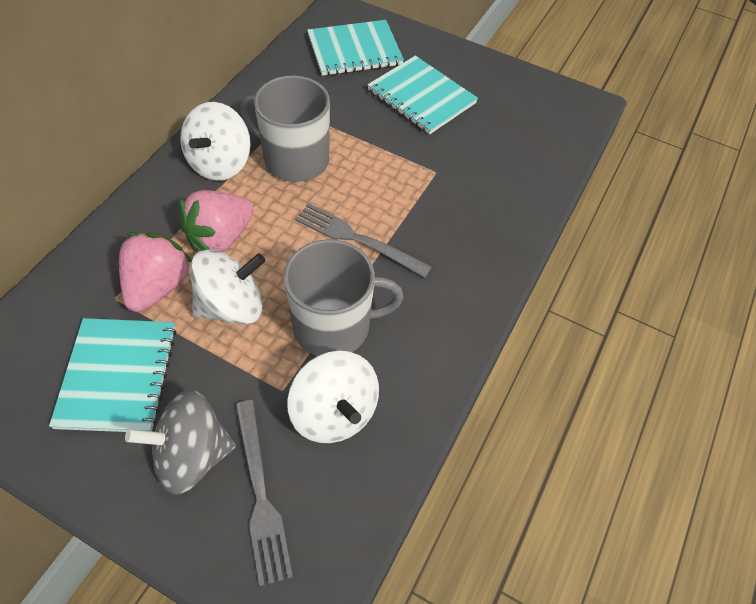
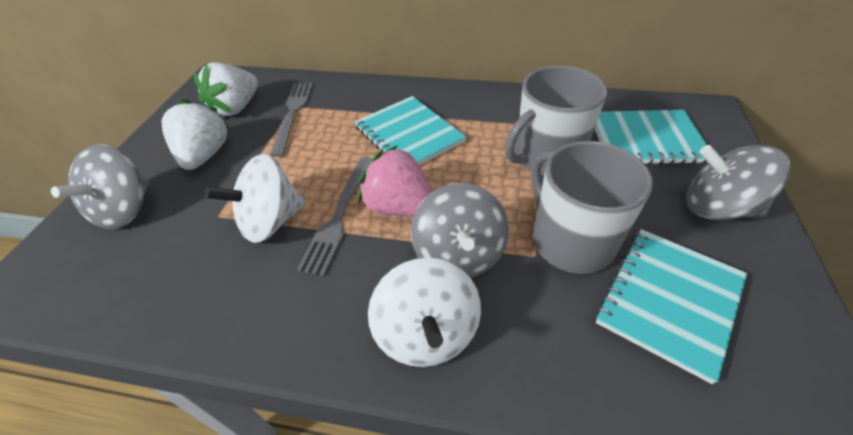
grey spinning top: [125,390,236,494] = 1 -> [51,144,150,229] [411,183,509,278] [687,145,791,220] = 3
pink strawberry: [119,232,192,312] [179,190,253,252] = 2 -> [358,145,433,217] = 1
white spinning top: [180,102,251,181] [190,249,265,325] [287,351,379,443] = 3 -> [205,154,306,243] [368,258,481,367] = 2
white strawberry: none = 0 -> [161,99,229,170] [194,62,258,116] = 2

